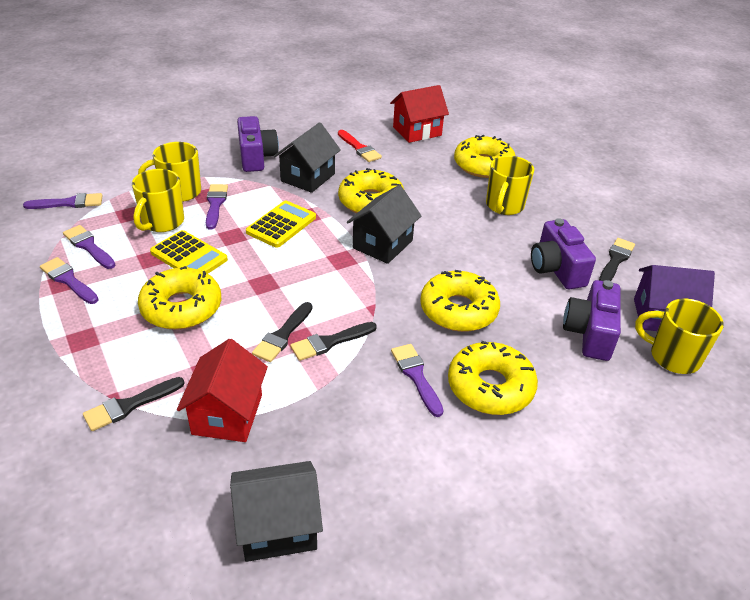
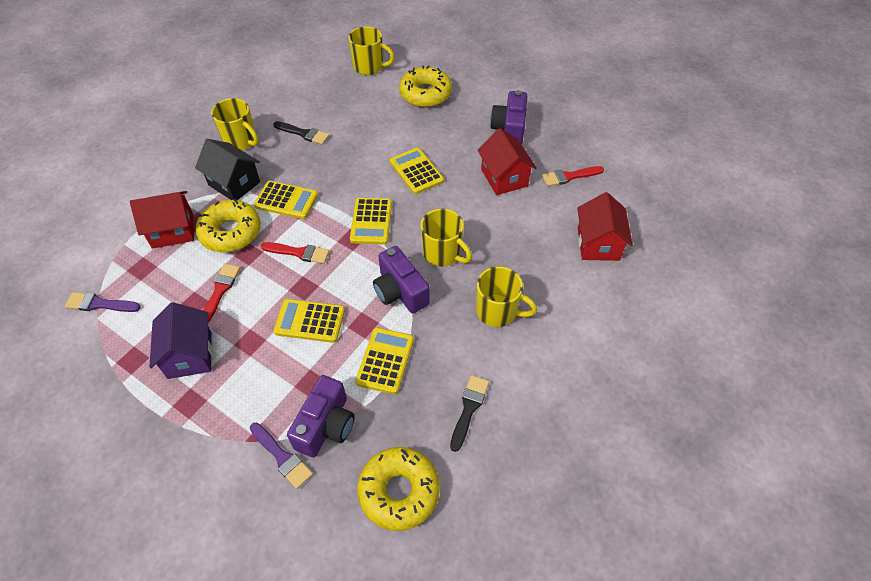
black brush: [83,377,184,431] [252,302,313,362] [290,322,377,361] [599,238,635,281] = 4 -> [273,121,330,145] [450,375,489,452] = 2
black house: [230,461,323,562] [273,122,341,193] [347,185,421,264] = 3 -> [195,139,260,200] = 1
purple brush: [23,193,103,209] [40,257,99,304] [63,225,115,269] [206,184,228,229] [391,344,443,417] = 5 -> [65,292,141,312] [250,423,313,489] = 2
red brush: [338,130,382,162] = 1 -> [203,264,240,323] [261,242,329,264] [542,166,604,187] = 3
red house: [177,339,268,442] [390,85,449,143] = 2 -> [130,191,194,249] [477,128,537,195] [577,192,633,261] = 3
yellow calculator: [150,230,228,273] [246,200,316,248] = 2 -> [254,181,318,219] [274,299,345,343] [350,198,392,245] [355,327,414,394] [390,148,444,194] = 5
yellow donut: [138,266,221,330] [338,168,404,213] [420,270,500,332] [448,341,538,415] [454,135,515,178] = 5 -> [196,199,261,252] [357,447,440,531] [399,65,452,107] = 3

